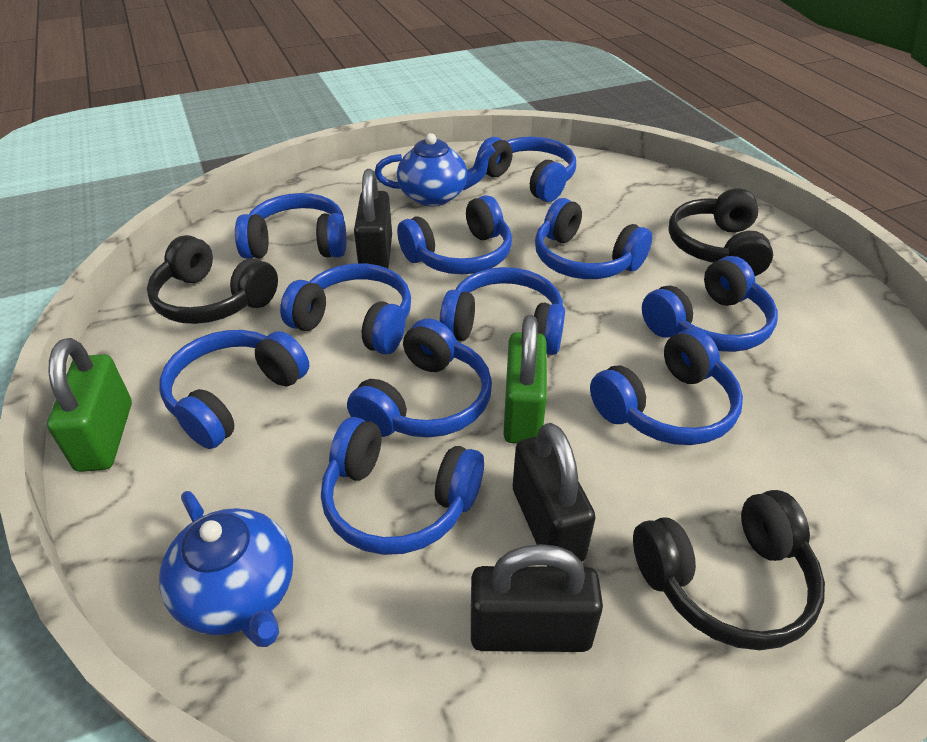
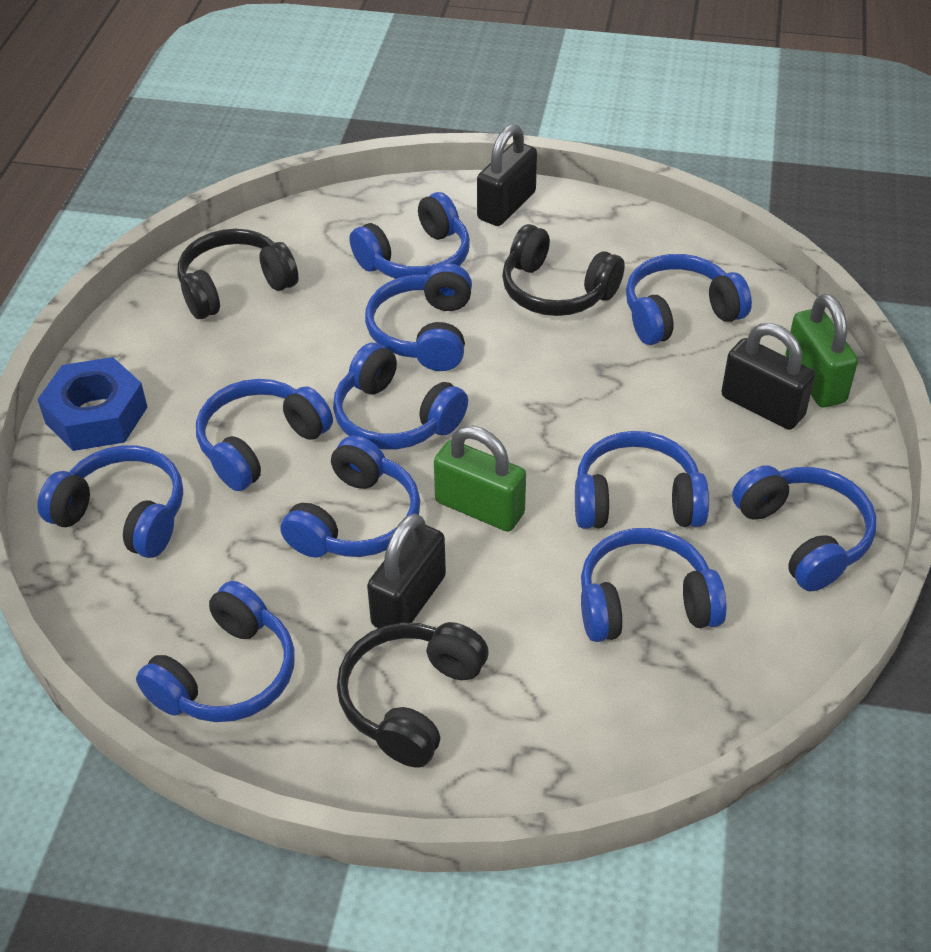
blue nut: none = 0 -> [37,357,147,451] = 1
blue teapot: [159,491,294,647] [375,133,495,206] = 2 -> none = 0

